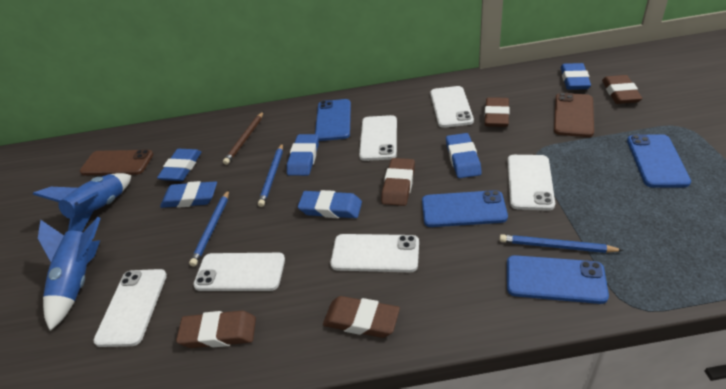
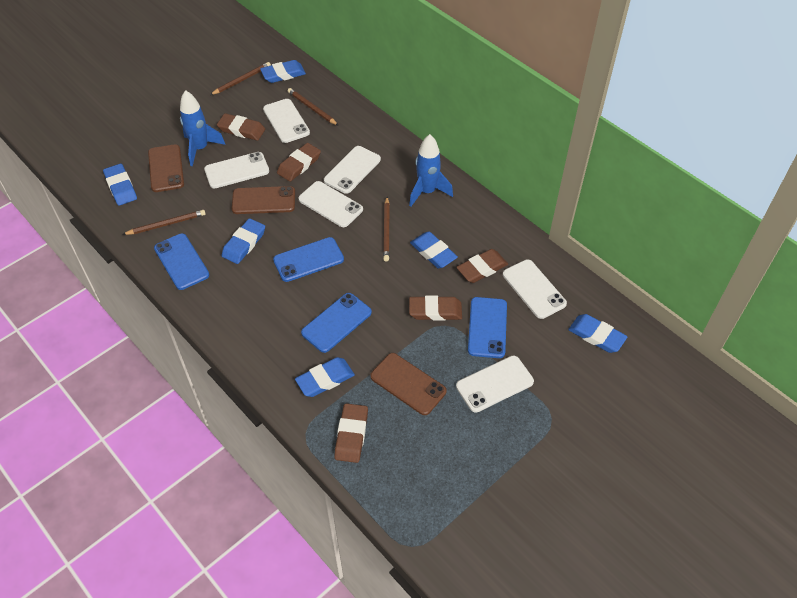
blue pencil: [189,190,229,267] [258,143,283,207] [500,234,624,253] = 3 -> none = 0
brown pencil: [223,111,264,165] = 1 -> [122,210,206,235] [210,62,271,95] [288,88,339,126] [383,197,390,261] = 4
brown phone: [80,150,153,175] [554,93,594,137] = 2 -> [148,144,184,192] [232,186,295,214] [370,353,447,415] = 3

